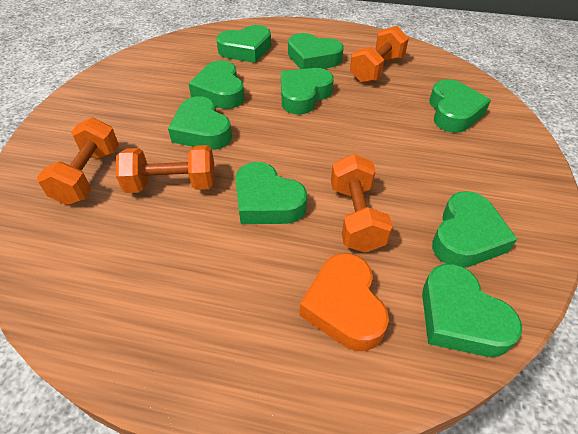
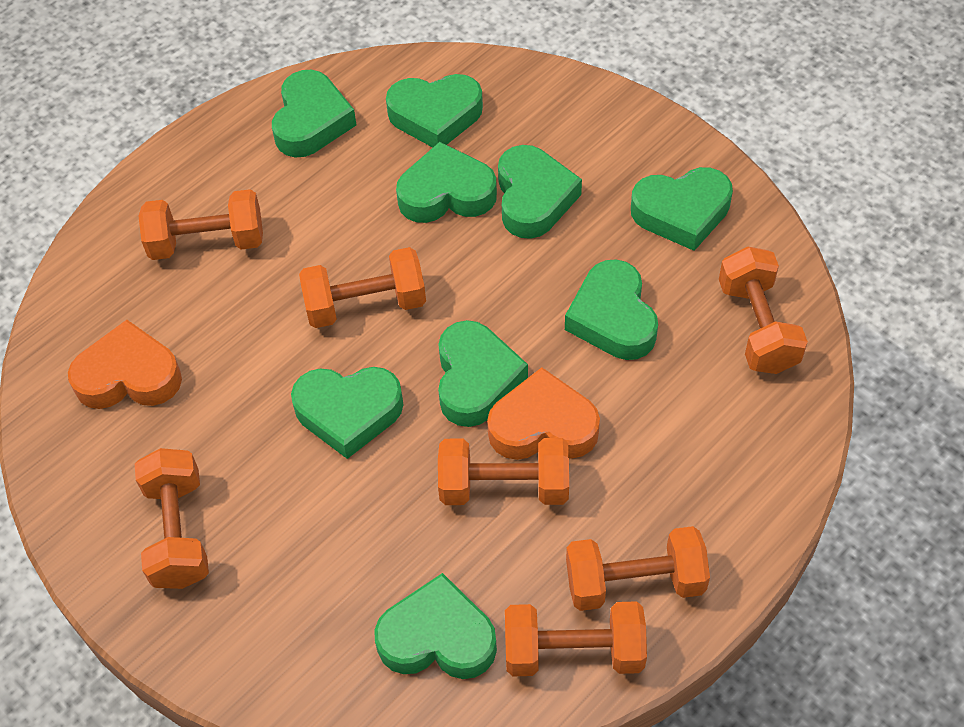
orange dumbbell: [37,117,119,205] [116,145,215,193] [331,154,393,253] [350,26,409,83] = 4 -> [135,448,209,589] [139,189,263,260] [299,247,426,328] [438,438,569,505] [505,601,647,676] [566,526,710,611] [719,246,808,374] = 7
orange heart: [299,253,389,351] = 1 -> [68,320,182,409] [487,367,600,460] = 2

